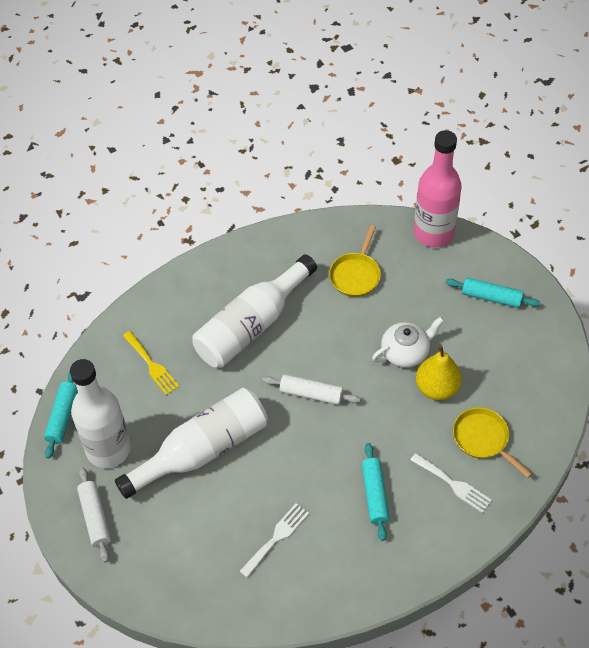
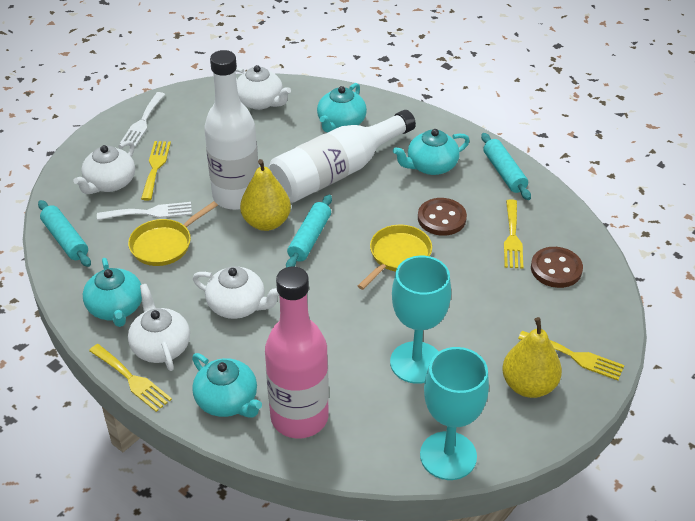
brown button: none = 0 -> [418,198,467,236] [531,247,583,288] = 2
turquoise goblet: none = 0 -> [390,256,451,384] [420,347,489,480] = 2
turquoise teapot: none = 0 -> [83,258,142,327] [192,353,262,417] [317,83,367,133] [393,129,470,175] = 4
white bottle: [70,359,131,468] [115,388,268,499] [193,254,317,368] = 3 -> [204,50,259,210] [269,110,416,203] = 2
white rolling pin: [77,467,111,562] [263,374,361,405] = 2 -> none = 0
white teapot: [372,317,444,368] = 1 -> [73,140,135,194] [128,284,190,371] [193,266,279,319] [235,65,291,110] = 4
yellow fork: [123,331,179,395] = 1 -> [89,344,172,412] [141,141,171,201] [504,199,523,269] [518,331,624,381] = 4
yellow pear: [416,345,462,400] = 1 -> [240,159,291,231] [502,317,562,398] = 2

